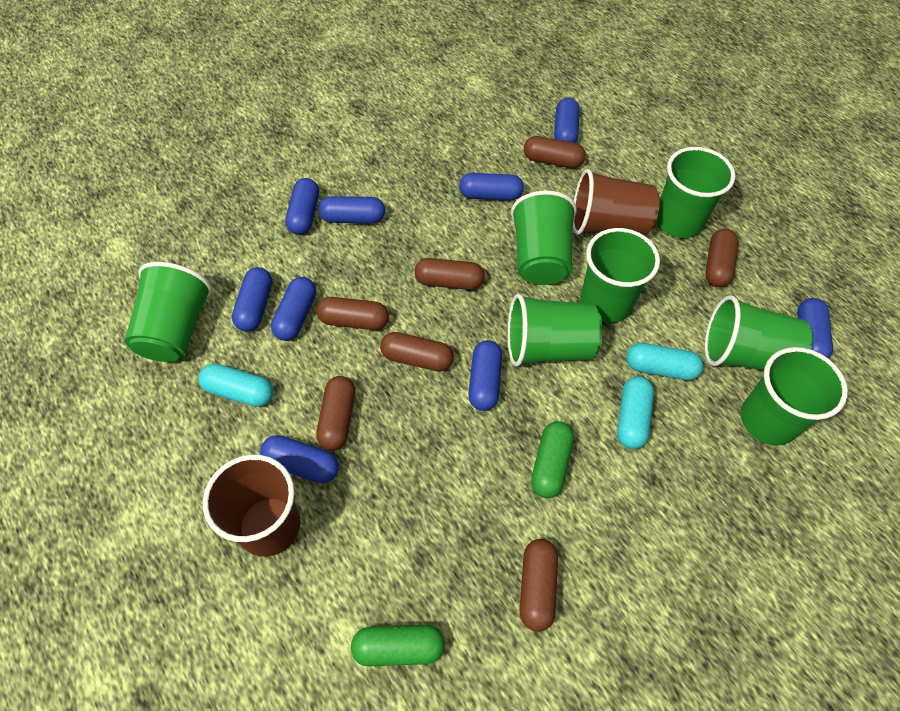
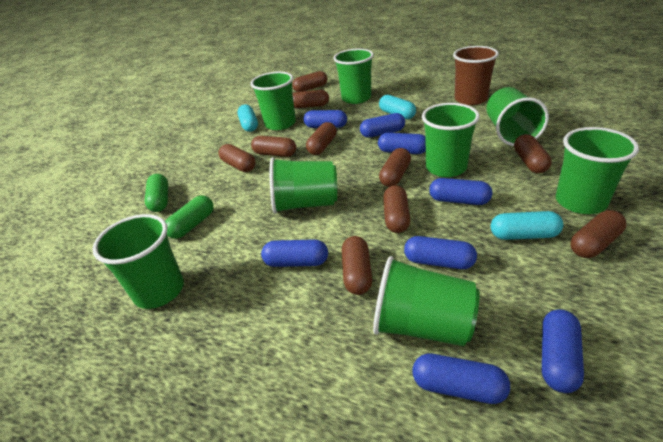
blue capsule: [232,267,272,332] [260,435,339,483] [271,277,316,341] [285,178,319,235] [319,196,385,223] [459,173,524,200] [468,340,502,411] [554,98,580,143] [797,298,833,359] = 9 -> [261,239,328,267] [303,110,347,128] [360,113,405,138] [378,133,426,154] [404,236,477,269] [413,353,510,404] [429,178,492,205] [542,309,584,393] = 8
brown capsule: [316,297,389,330] [316,376,355,451] [380,332,454,372] [415,258,485,290] [520,539,558,632] [524,136,586,168] [706,229,739,287] = 7 -> [218,144,256,172] [251,136,296,157] [292,71,327,92] [292,90,329,108] [306,122,337,155] [342,236,372,295] [379,148,411,187] [383,185,410,233] [514,134,552,173] [570,210,627,258] = 10
brown cup: [203,455,301,557] [573,169,660,236] = 2 -> [453,46,499,105] = 1
green cup: [125,262,212,362] [508,294,603,367] [511,190,577,285] [580,228,660,323] [656,147,735,238] [705,295,813,370] [741,347,848,446] = 7 -> [92,214,184,309] [250,72,296,130] [270,157,337,214] [333,49,374,104] [373,256,479,346] [422,103,480,177] [486,87,549,146] [556,127,639,214] = 8

